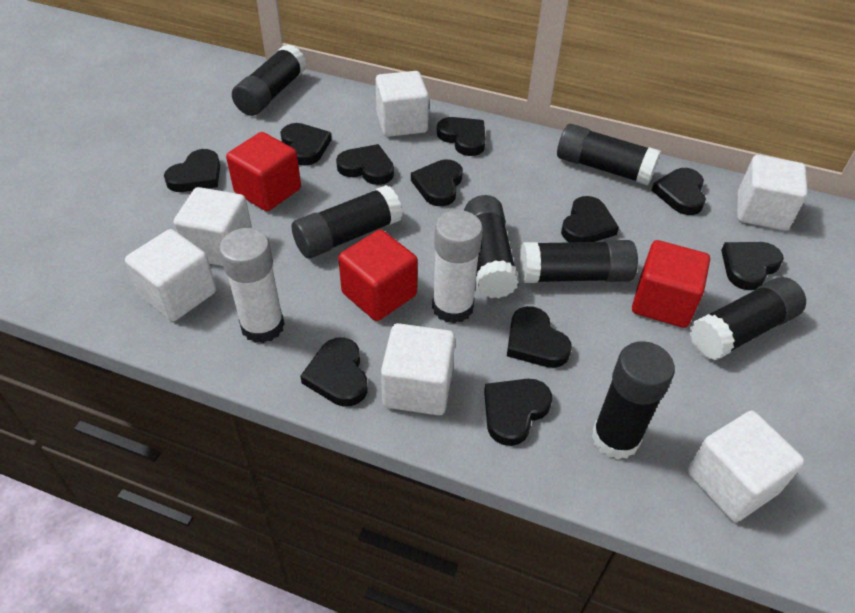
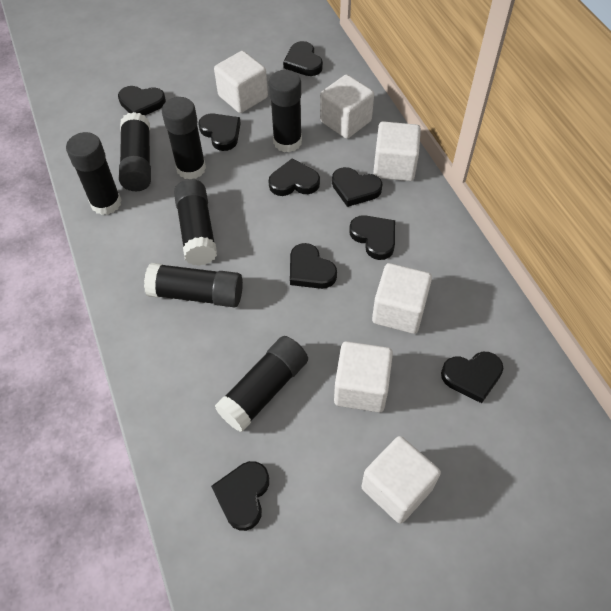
black heart: [164,149,220,192] [280,123,331,166] [300,337,368,407] [336,144,394,185] [411,159,463,206] [437,117,486,156] [484,379,552,446] [507,306,572,368] [561,196,619,242] [651,168,706,215] [721,242,784,290] = 11 -> [118,86,166,115] [198,113,241,151] [211,461,269,531] [268,158,320,196] [283,41,323,76] [290,243,337,289] [332,167,382,207] [349,215,395,260] [441,352,503,403] = 9
red cube: [226,132,301,211] [338,230,418,321] [632,240,710,328] = 3 -> none = 0
white glue stick: [219,228,284,343] [432,210,483,323] = 2 -> none = 0

